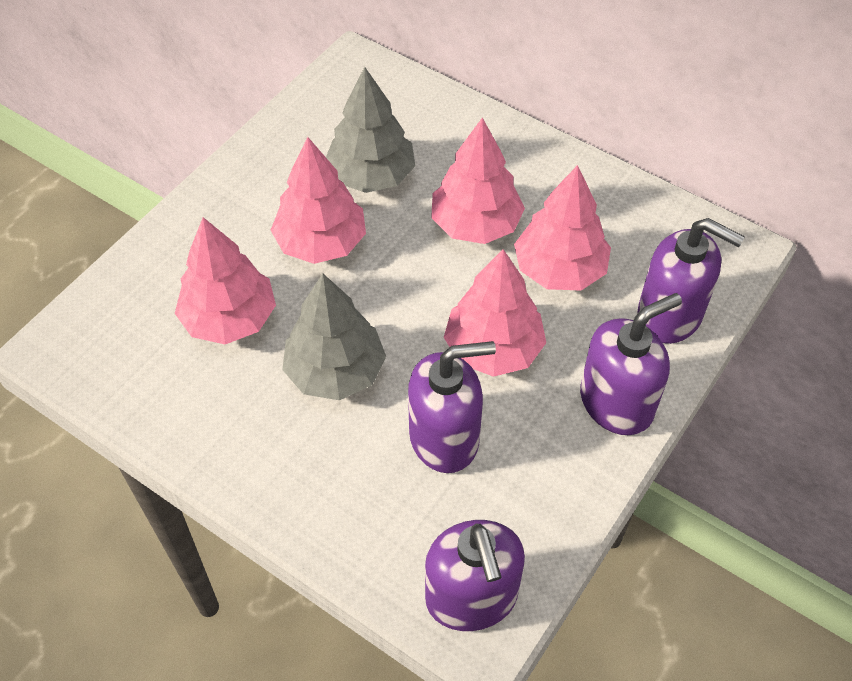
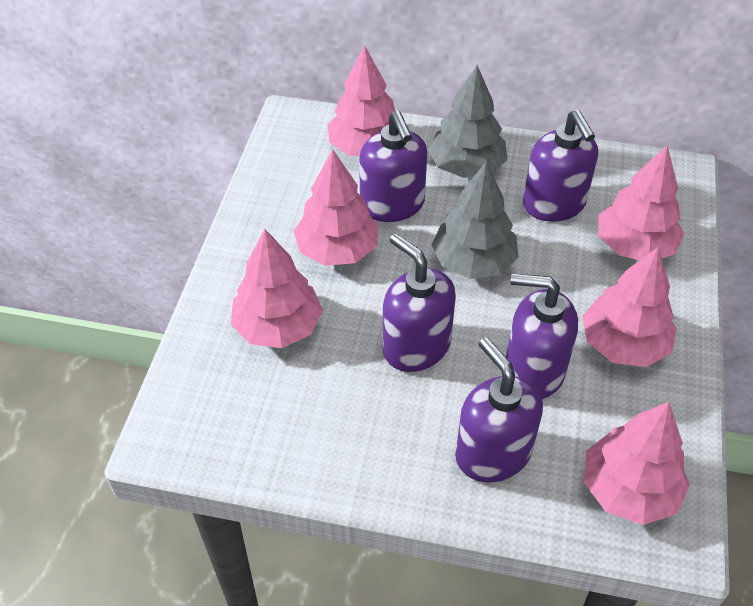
pink tree: [175,217,276,344] [271,137,366,264] [431,118,525,244] [444,249,546,377] [514,165,611,291] = 5 -> [231,229,323,348] [293,149,379,266] [327,46,395,156] [582,247,677,367] [584,402,690,525] [598,146,684,260] = 6
purple soap dispenser: [408,341,496,473] [425,520,525,631] [580,293,682,435] [638,218,745,344] = 4 -> [359,111,427,222] [383,233,456,372] [455,337,543,482] [506,273,578,399] [523,110,598,222] = 5

